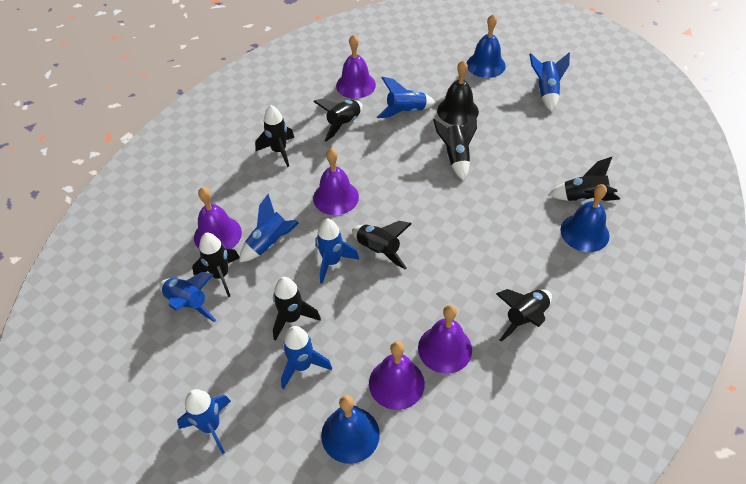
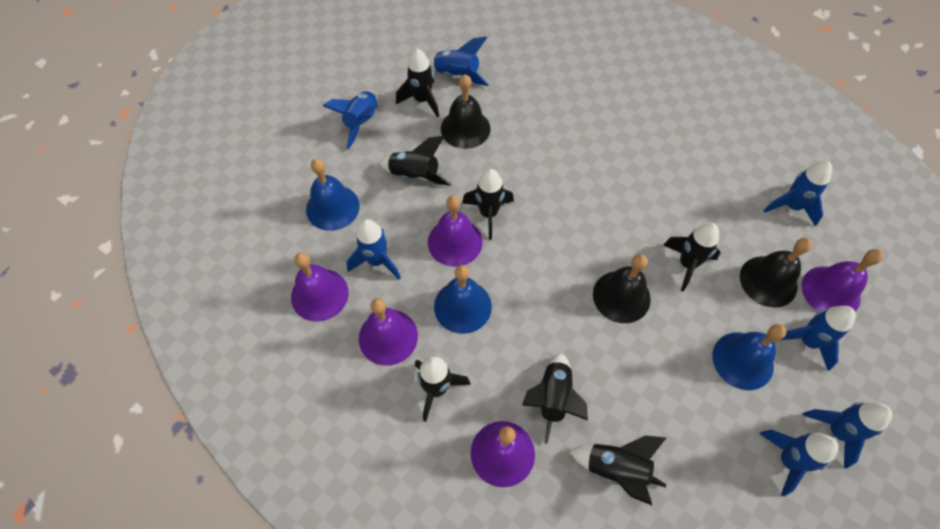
black bell: [437,60,479,125] = 1 -> [441,74,490,149] [593,254,651,323] [740,238,812,308] = 3
black rocket: [192,233,239,297] [255,105,294,167] [273,277,321,341] [313,99,363,141] [352,221,412,270] [433,114,477,181] [496,289,552,342] [548,157,620,202] = 8 -> [379,136,452,186] [396,49,439,118] [415,357,470,422] [462,169,514,240] [522,353,588,444] [569,435,666,505] [663,223,721,291] = 7

